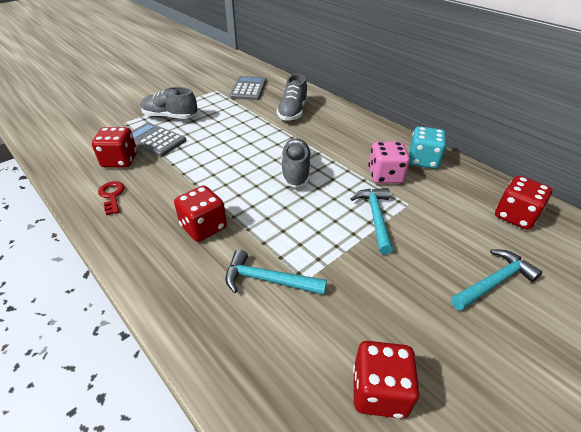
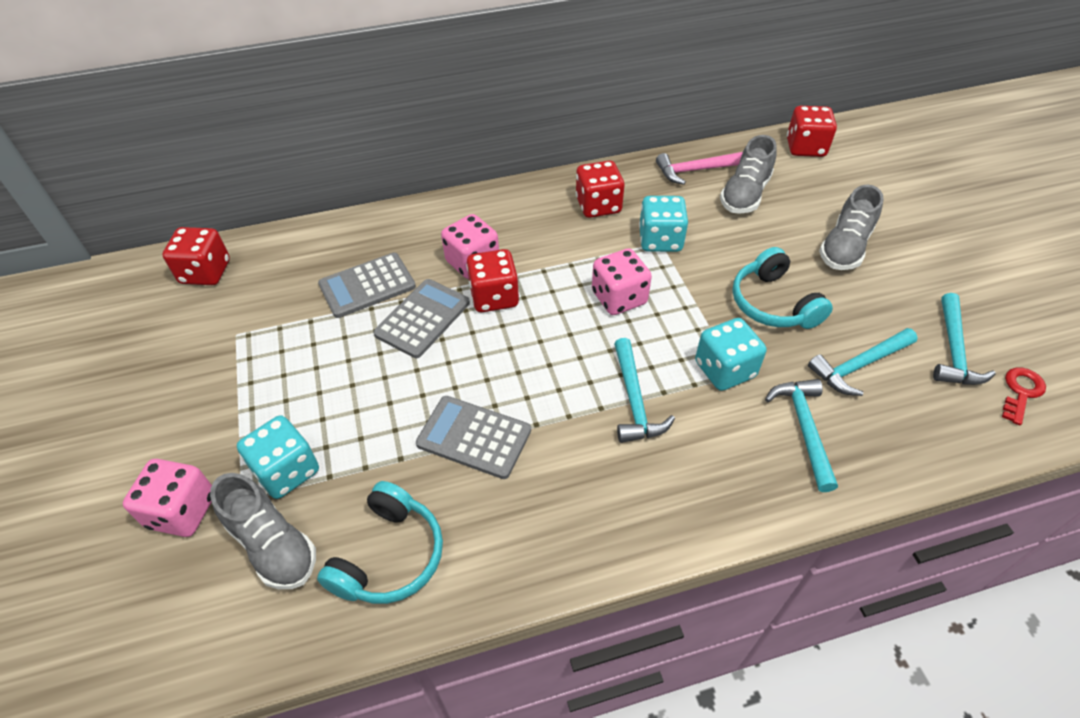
grey calculator: [132,122,186,157] [230,76,266,100] = 2 -> [318,253,416,318] [373,279,470,358] [416,396,531,479] = 3
pink dice: [369,141,410,184] = 1 -> [123,459,212,537] [441,214,499,279] [592,248,652,315] = 3
pink hammer: none = 0 -> [656,152,743,185] = 1
turquoise dice: [409,126,446,169] = 1 -> [237,415,319,499] [639,196,688,252] [695,318,767,391] = 3
turquoise hammer: [225,249,327,295] [351,188,393,254] [451,249,542,311] = 3 -> [614,338,675,443] [765,379,838,492] [808,328,918,396] [933,293,996,385] = 4
turquoise headphones: none = 0 -> [317,481,443,604] [732,247,833,329] = 2

